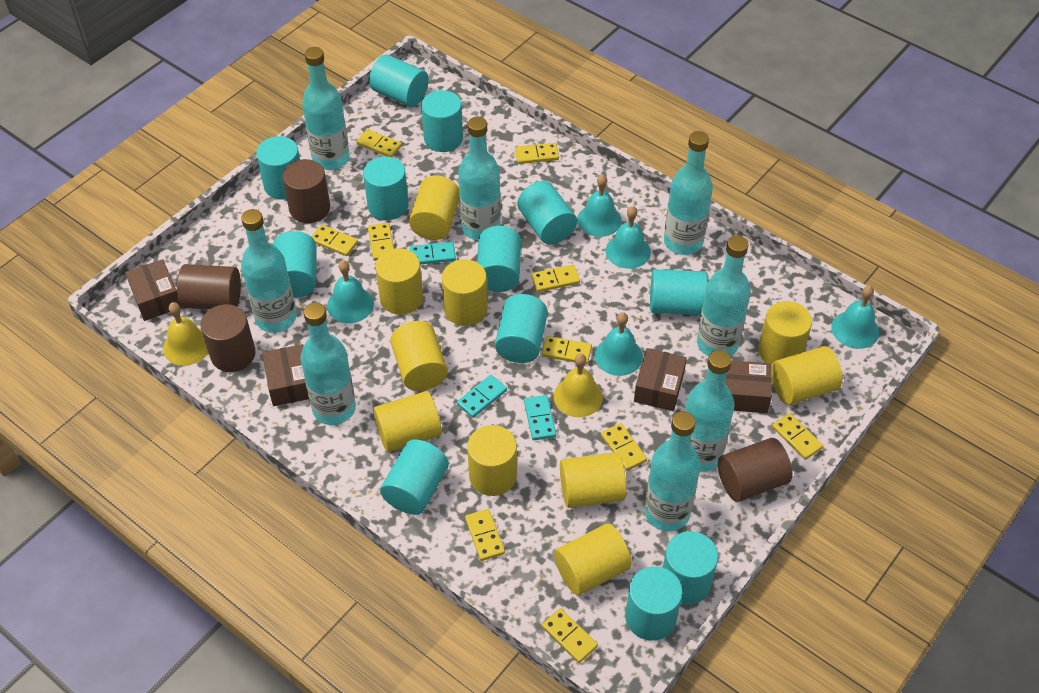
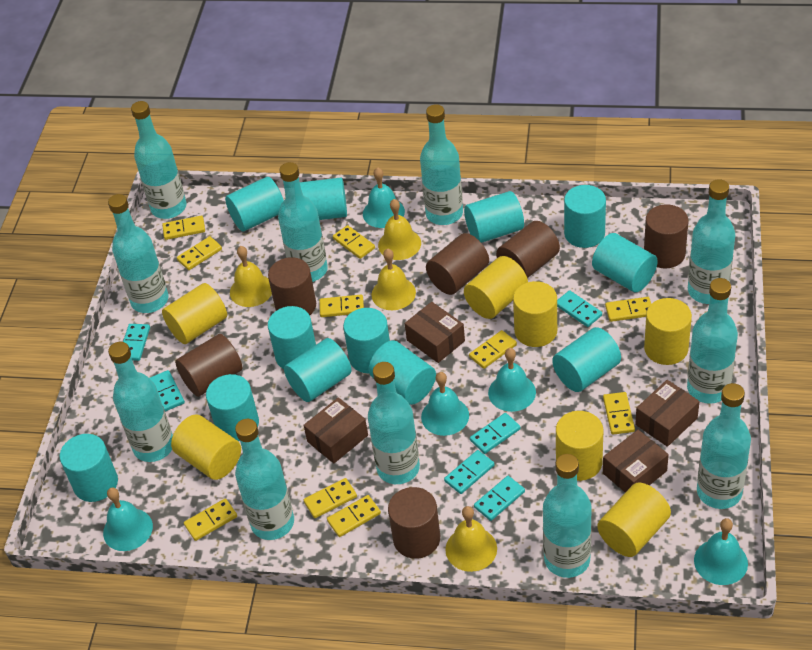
brown cylinder: [177,264,241,309] [201,304,255,372] [282,159,330,223] [718,438,793,502] = 4 -> [175,334,242,397] [268,257,316,315] [388,487,440,559] [426,233,489,295] [496,221,560,278] [644,204,689,269] = 6
turquoise bottle: [241,209,297,333] [301,303,356,425] [302,47,350,170] [458,117,501,240] [644,411,701,531] [664,131,713,255] [685,350,735,472] [697,236,751,356] = 8 -> [108,194,168,313] [108,342,173,462] [131,101,187,219] [235,419,294,540] [278,162,328,282] [368,362,420,484] [420,104,463,225] [543,454,592,578] [687,278,738,404] [688,179,735,304] [697,383,751,509] = 11
turquoise domino: [410,242,456,264] [457,375,507,418] [524,395,556,440] = 3 -> [123,324,150,361] [149,370,185,412] [444,450,494,494] [470,413,520,454] [474,476,525,521] [557,290,602,327] = 6
yellow bell: [163,302,209,366] [554,354,603,417] = 2 -> [230,246,272,307] [371,248,416,310] [378,199,421,260] [445,506,497,572] = 4
yellow cylinder: [373,391,442,452] [375,248,423,315] [390,321,448,391] [409,175,459,240] [442,259,488,326] [467,425,517,496] [554,523,632,595] [560,452,626,508] [758,301,812,366] [771,346,843,405] = 10 -> [162,283,227,344] [171,414,241,480] [464,256,528,319] [513,281,557,347] [556,411,604,481] [597,482,671,557] [644,298,692,365] = 7

